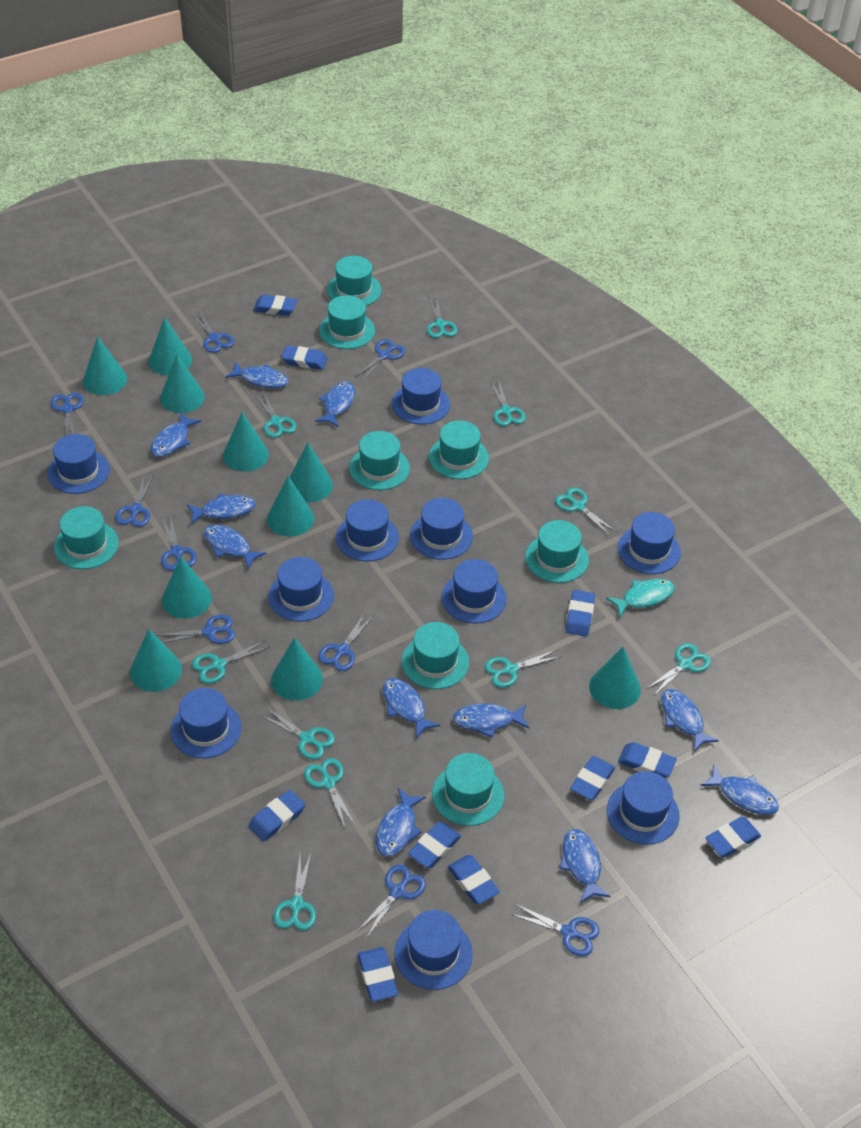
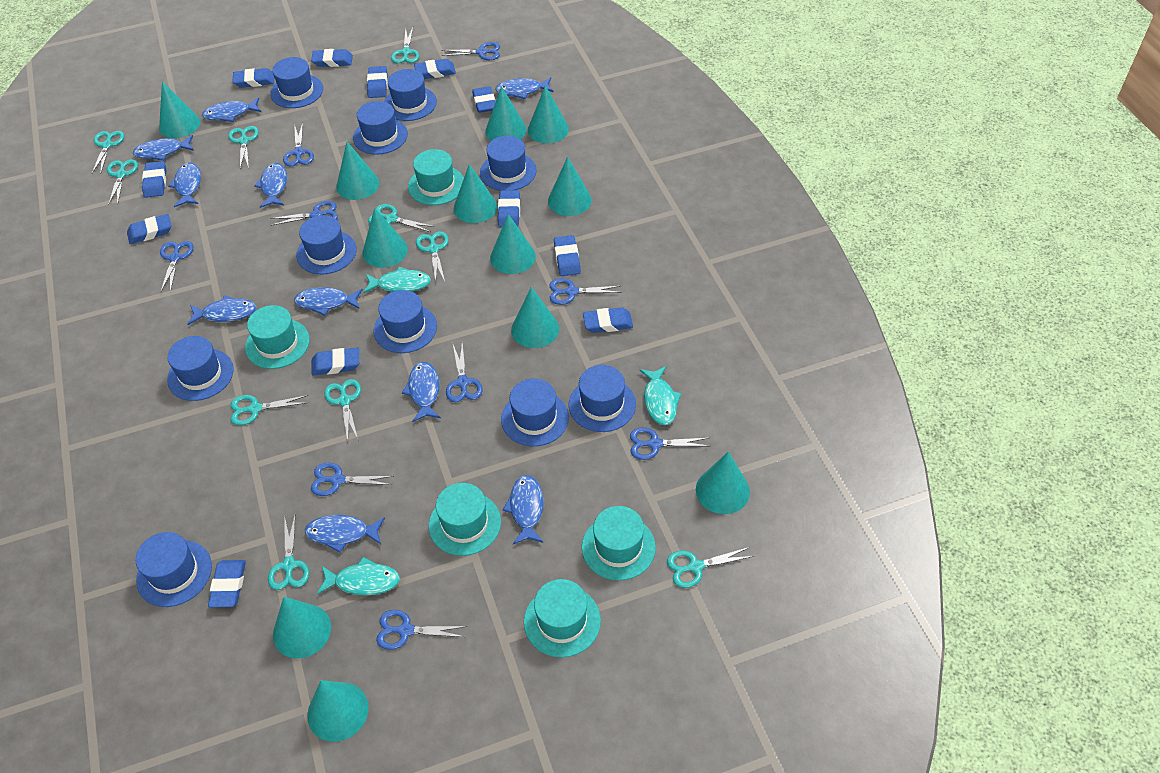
blue eraser: [248,790,305,842] [253,295,297,316] [282,346,328,370] [358,947,398,1002] [408,822,461,868] [448,855,500,904] [566,590,595,636] [570,756,615,800] [618,742,677,778] [705,817,761,857] = 10 -> [127,214,172,244] [142,161,166,198] [208,560,246,607] [232,68,274,88] [311,49,353,67] [311,347,359,375] [367,66,388,98] [414,59,456,79] [472,86,495,113] [498,190,520,227] [554,235,581,276] [583,307,633,333] = 12
blue fish: [150,412,201,457] [187,493,256,524] [204,525,266,569] [225,362,289,388] [315,381,355,427] [376,788,426,857] [383,678,441,739] [453,703,529,737] [559,829,611,903] [661,689,719,752] [700,764,779,815] = 11 -> [133,135,194,161] [168,162,201,207] [187,295,257,325] [202,97,261,122] [254,163,287,208] [294,287,363,316] [305,515,385,553] [402,362,441,422] [495,77,553,99] [503,475,544,544] = 10
turquoise cone: [83,336,127,395] [130,629,182,692] [149,317,192,375] [160,355,205,413] [162,557,212,618] [223,412,269,472] [267,476,314,536] [271,638,323,701] [290,442,333,502] [589,647,641,709] = 10 -> [159,81,200,138] [273,597,331,659] [307,680,369,742] [336,142,379,200] [363,208,408,268] [453,164,497,223] [485,86,527,141] [490,214,536,274] [511,287,559,348] [528,85,569,143] [548,157,592,216] [696,451,750,514] = 12
turquoise fish: [606,579,675,617] = 1 -> [317,557,400,596] [363,266,431,293] [639,366,682,425] = 3
turquoise hat: [54,506,119,569] [319,295,375,349] [327,256,381,306] [349,431,410,490] [402,622,469,689] [429,421,489,479] [432,753,504,826] [525,520,589,583] = 8 -> [245,305,310,369] [408,149,464,205] [429,483,501,556] [524,579,601,658] [582,506,656,581] = 5

